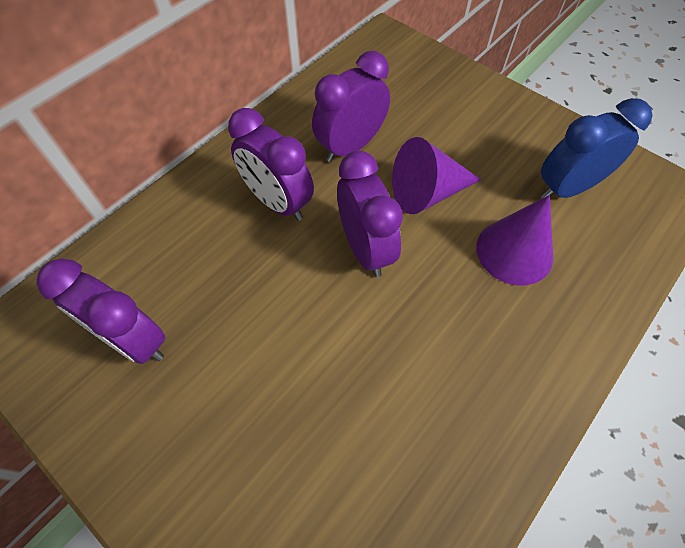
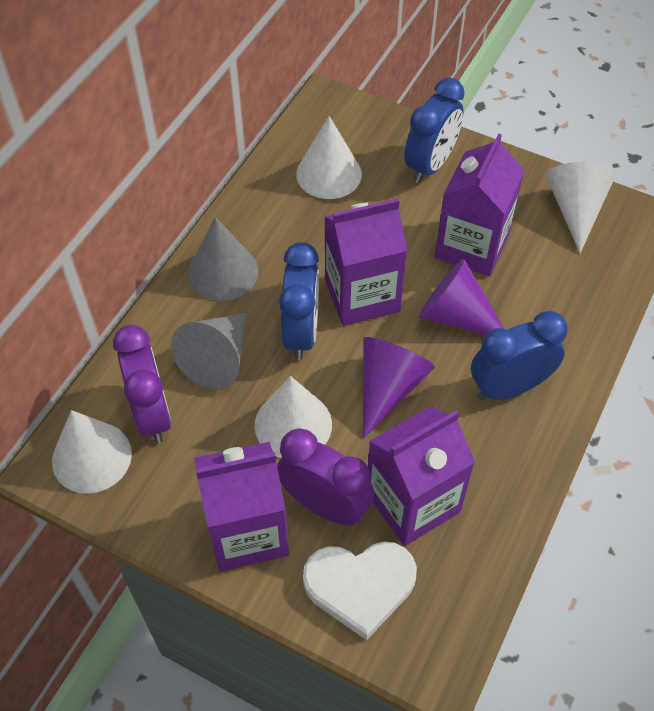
blue clock: [541,98,652,198] = 1 -> [279,242,319,360] [404,78,465,183] [471,311,568,400] = 3
grey cone: none = 0 -> [171,313,247,389] [188,217,258,301] = 2
purple carton: none = 0 -> [195,442,289,571] [325,199,407,326] [368,406,475,546] [435,133,525,276] = 4
purple clock: [36,259,165,364] [228,108,314,221] [312,51,390,162] [337,151,403,277] = 4 -> [113,325,171,443] [277,429,374,525] = 2
white cone: none = 0 -> [52,410,132,494] [255,376,332,458] [296,116,362,199] [546,162,617,253] = 4
white heart: none = 0 -> [303,542,417,640] = 1

